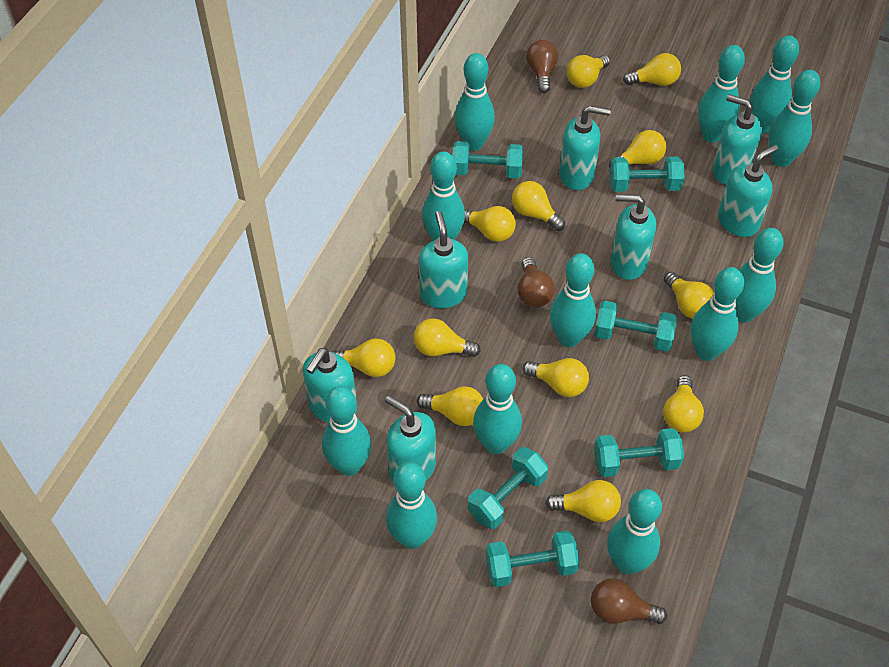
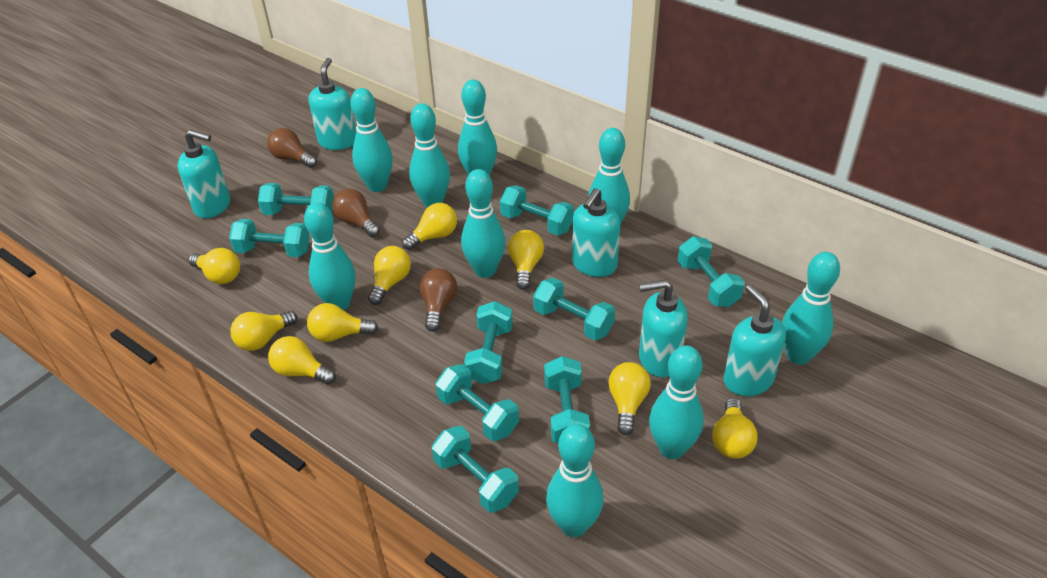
turquoise bowling pin: [322,386,371,476] [386,462,437,549] [422,151,465,241] [454,53,495,151] [473,364,522,454] [550,253,596,347] [607,489,662,574] [691,267,744,361] [698,45,745,142] [736,228,784,322] [750,35,799,133] [768,70,820,167] = 12 -> [304,202,356,310] [350,88,393,192] [409,103,450,207] [458,79,497,176] [461,169,505,278] [546,424,604,537] [588,128,630,224] [649,345,704,459] [782,252,840,365] = 9
turquoise dumbbell: [453,141,523,178] [468,447,548,529] [486,531,579,587] [594,428,684,477] [595,301,677,351] [610,157,684,192] = 6 -> [229,219,310,257] [258,183,334,215] [432,426,519,513] [436,364,519,441] [464,301,513,384] [500,185,574,236] [533,278,615,340] [544,356,590,443] [677,236,745,307] = 9
turquoise soap dispenser: [303,348,357,423] [385,395,436,483] [419,211,468,308] [559,106,611,190] [610,194,656,280] [713,94,762,185] [718,145,778,237] = 7 -> [178,130,230,218] [309,58,356,150] [572,188,620,277] [639,280,688,377] [723,285,786,396] = 5
yellow light bulb: [332,339,395,377] [414,318,481,357] [417,386,483,426] [464,206,516,242] [512,181,565,231] [522,358,589,397] [545,480,621,522] [567,55,610,88] [609,130,666,168] [623,53,681,86] [663,375,704,433] [664,272,714,319] = 12 -> [188,248,240,284] [230,311,297,351] [268,336,336,385] [307,303,379,342] [368,246,411,305] [402,203,457,250] [508,230,544,290] [608,362,651,435] [712,398,757,459] = 9

